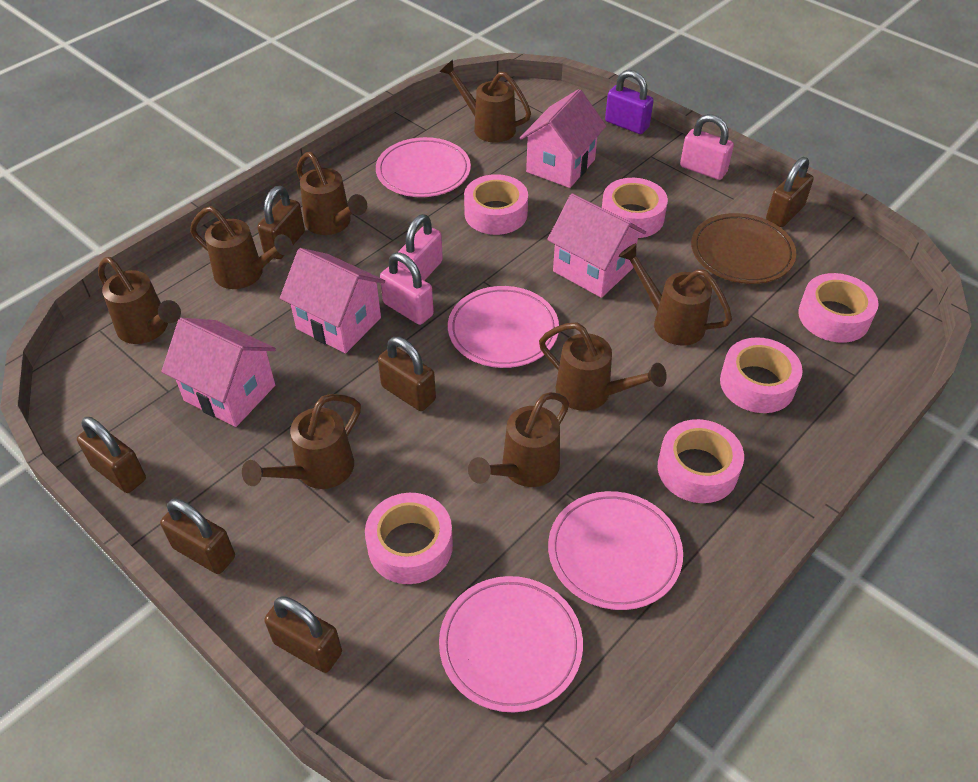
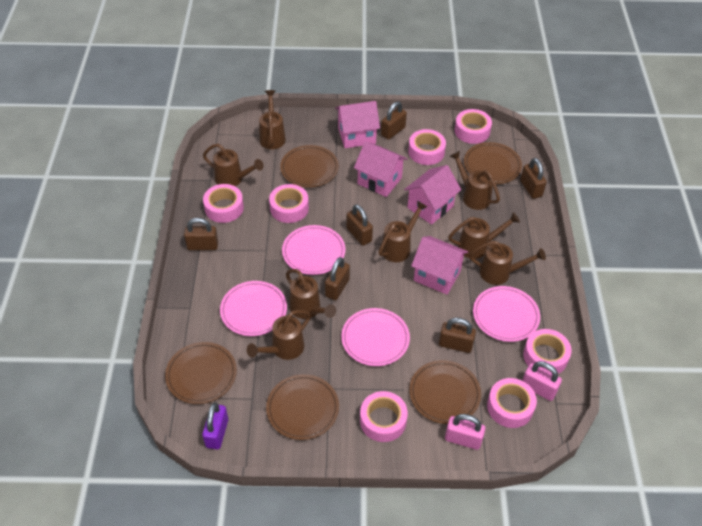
brown plate: [691,213,796,284] = 1 -> [165,342,237,404] [266,374,339,440] [280,145,339,187] [409,360,481,424] [464,142,522,184] = 5
pink padlock: [380,252,434,325] [398,214,443,281] [680,114,734,180] = 3 -> [445,414,485,450] [522,361,562,401] = 2
pink tape: [365,493,453,584] [464,174,528,235] [602,178,668,238] [657,419,744,503] [720,337,803,413] [798,273,878,343] = 6 -> [203,184,244,223] [269,184,309,223] [360,391,408,442] [408,129,446,165] [455,109,492,144] [487,378,537,428] [523,329,572,374] = 7

